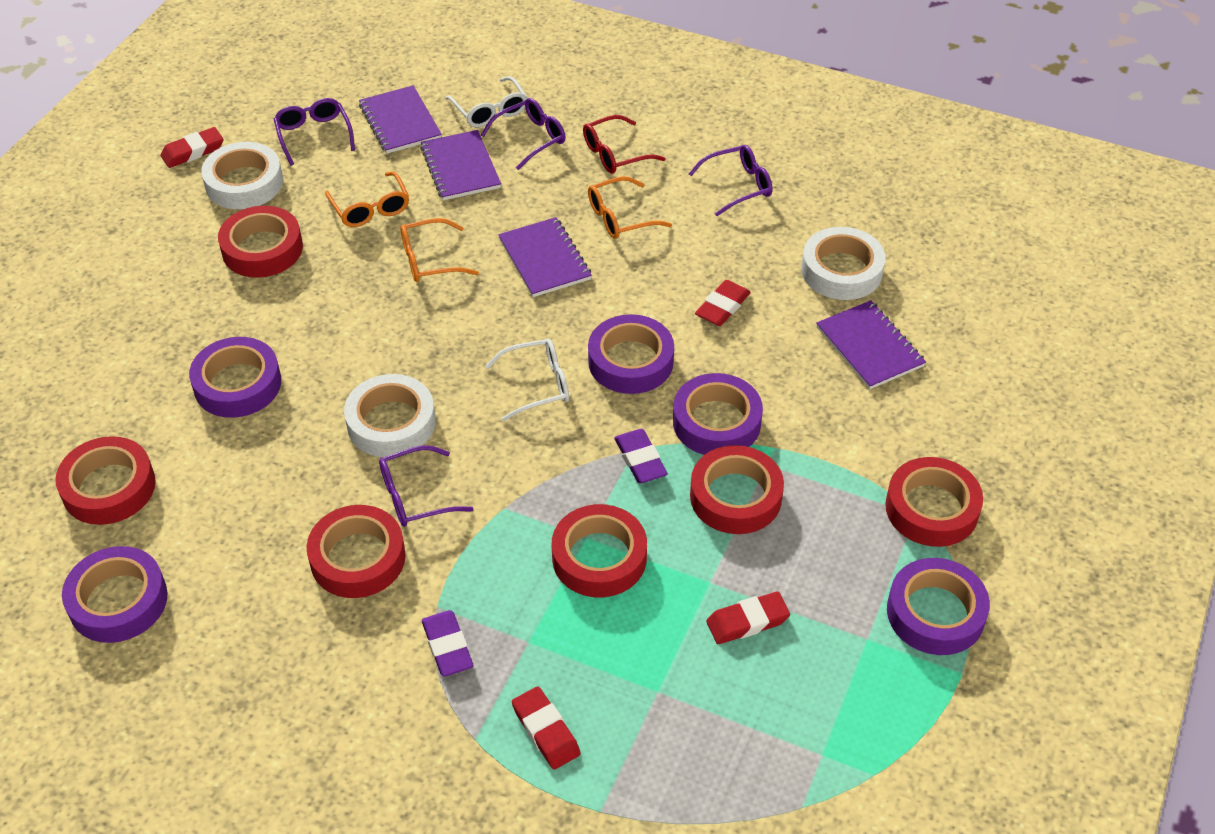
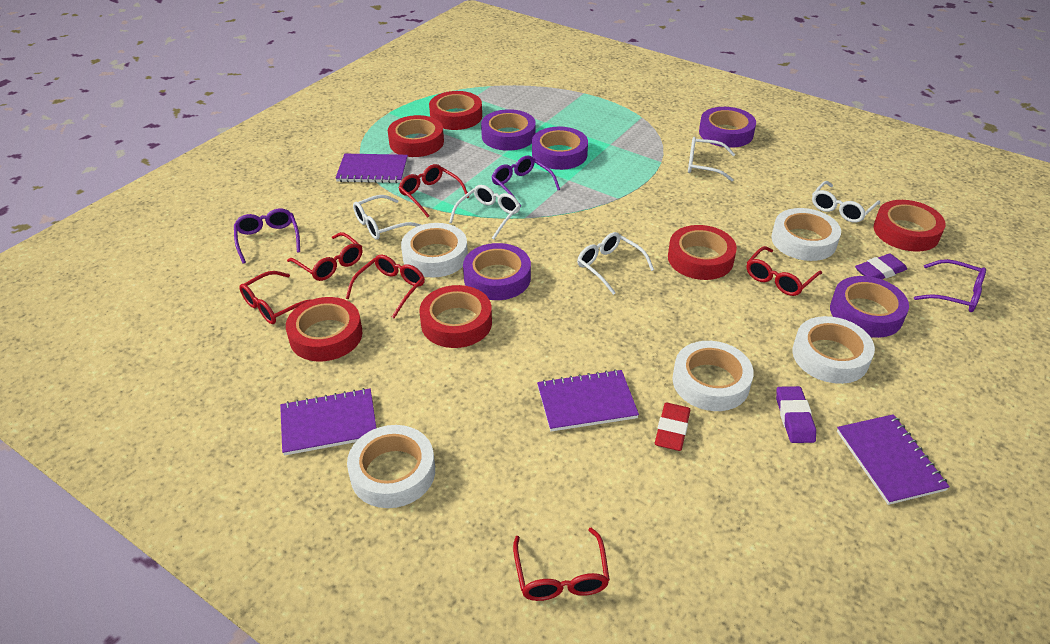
orange glasses: [325,171,409,227] [400,218,479,282] [588,176,672,239] = 3 -> none = 0
purple glasses: [274,98,355,166] [379,445,474,527] [481,98,566,170] [689,145,772,216] = 4 -> [234,208,300,264] [492,156,560,207] [914,259,986,312] = 3
red eraser: [161,127,224,168] [512,686,581,770] [695,280,751,326] [706,591,790,644] = 4 -> [655,403,690,451] = 1
red glasses: [583,115,666,174] = 1 -> [239,271,312,324] [287,232,362,281] [346,255,425,318] [398,164,469,217] [513,527,610,601] [746,246,822,296] = 6
white glasses: [446,76,528,127] [485,339,569,421] = 2 -> [353,195,421,240] [449,185,520,240] [577,232,654,295] [688,137,735,182] [812,181,880,223] = 5
white tape: [201,142,283,209] [344,374,436,457] [801,227,886,300] = 3 -> [347,425,435,508] [401,223,468,278] [672,341,754,411] [771,208,841,261] [792,316,875,384] = 5

